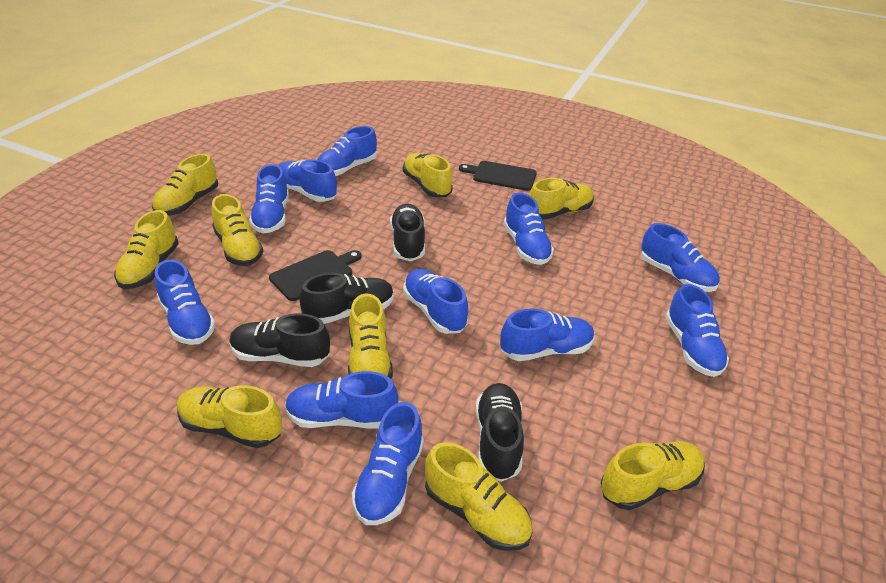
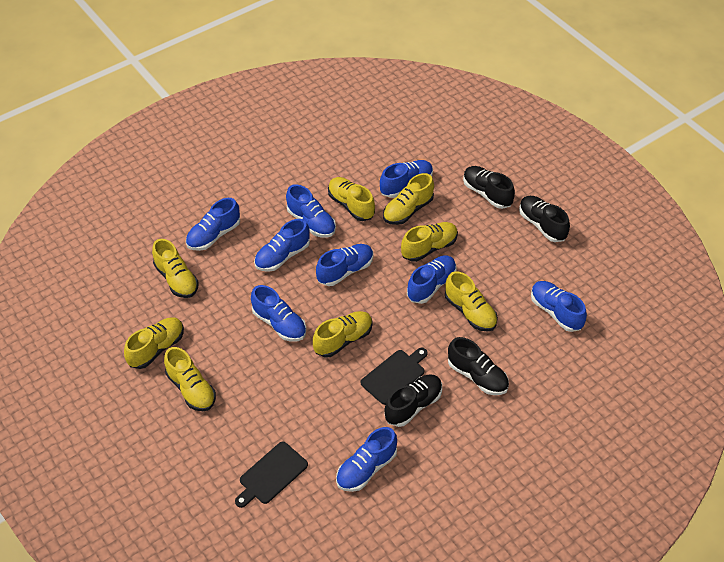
blue shoe: [155,259,216,345] [249,164,289,233] [278,159,337,202] [285,371,398,429] [317,126,377,176] [352,402,424,525] [403,269,468,334] [500,308,595,361] [504,193,554,265] [641,223,720,292] [665,284,729,377] = 11 -> [186,198,240,251] [251,285,306,342] [254,219,310,272] [286,184,336,238] [316,244,374,286] [336,427,397,492] [380,160,433,198] [407,256,457,304] [531,281,587,332] = 9
yellow shoe: [114,210,179,289] [152,154,218,215] [177,385,282,448] [212,194,263,266] [348,293,393,379] [403,153,453,197] [425,442,532,551] [529,178,594,220] [601,441,705,510] = 9 -> [124,318,184,369] [152,239,199,298] [164,347,216,411] [313,311,373,357] [328,177,375,221] [383,173,434,225] [401,222,458,262] [445,271,498,332] = 8

